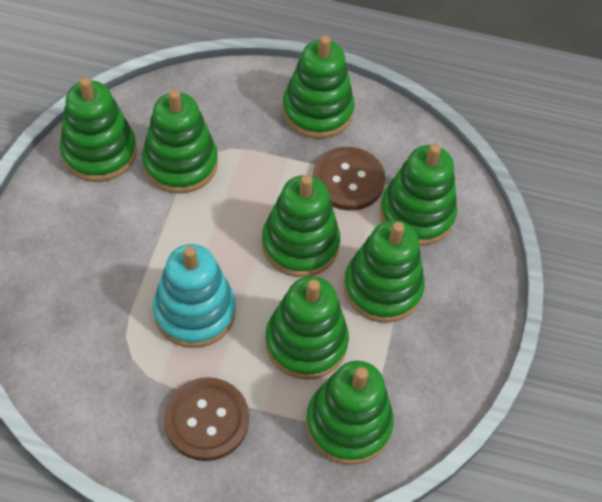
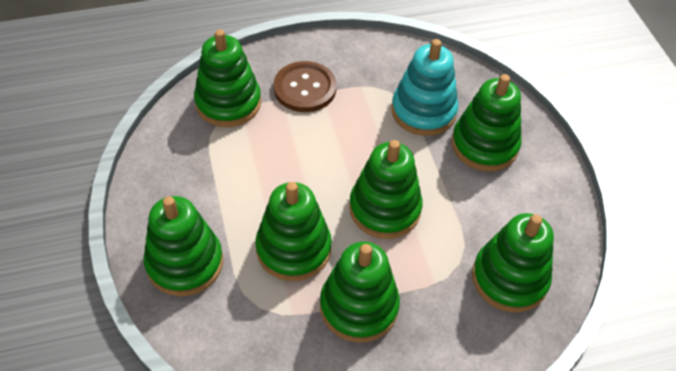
brown button: [164,377,249,461] [313,147,386,211] = 2 -> [274,61,336,112] = 1
green stacking toy: [60,77,137,182] [142,89,218,194] [262,175,340,277] [265,276,349,380] [282,35,354,139] [306,361,394,465] [344,220,425,323] [380,144,457,246] = 8 -> [144,196,223,296] [194,29,261,127] [255,182,332,281] [320,242,400,343] [349,140,423,239] [451,74,521,171] [472,213,554,312] = 7

